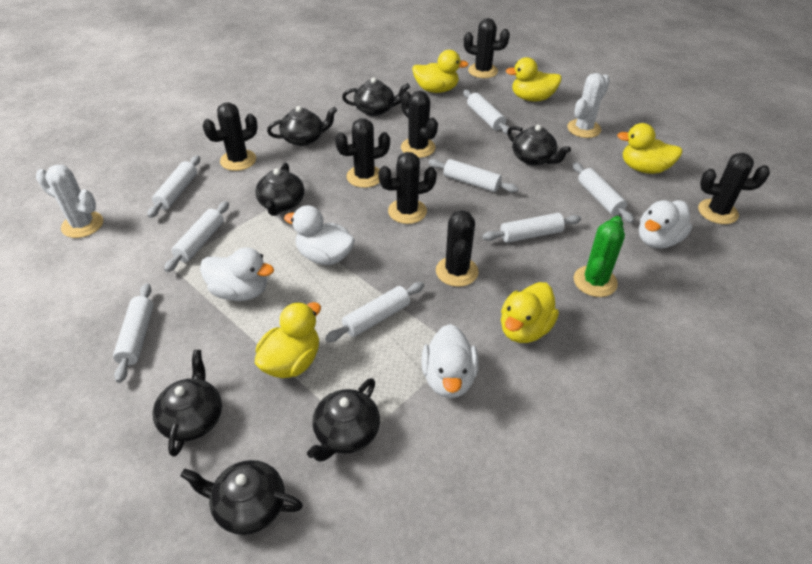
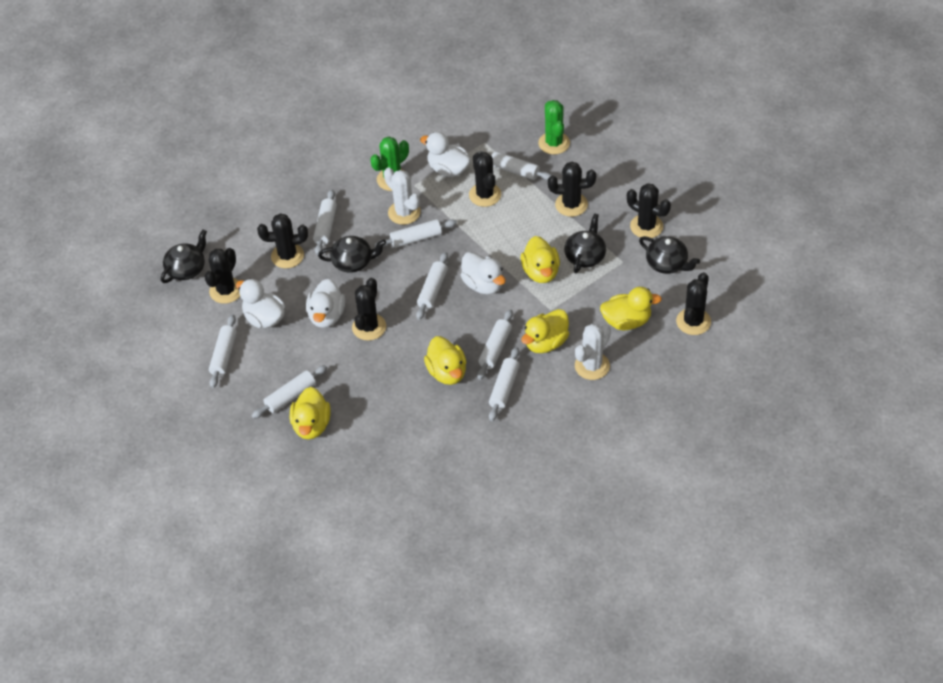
black teapot: [153,350,222,457] [180,460,303,535] [255,163,305,216] [267,106,337,146] [307,378,380,462] [342,77,410,116] [507,125,571,165] = 7 -> [161,229,207,283] [318,236,386,273] [564,214,606,273] [639,236,700,274] = 4
green cactus: [574,216,625,297] = 1 -> [370,137,409,191] [538,100,570,155] = 2

